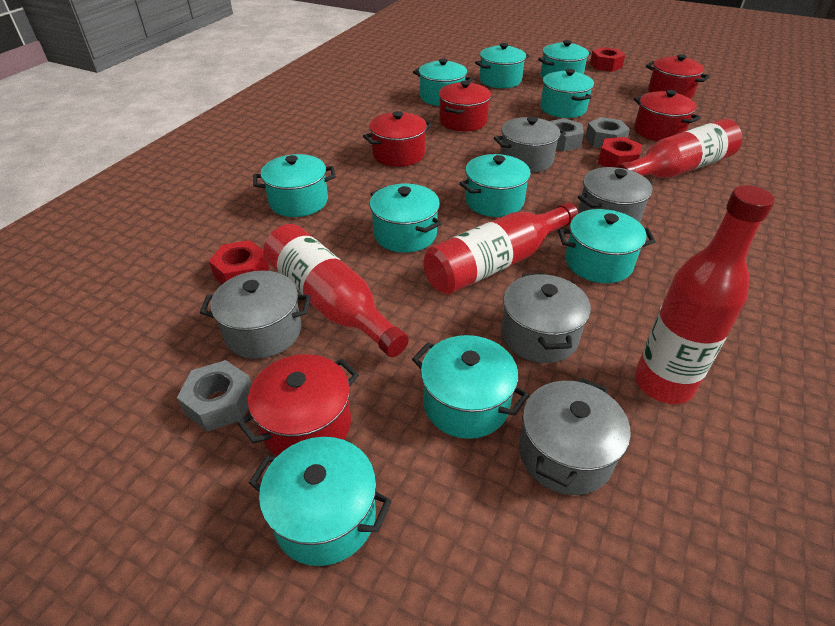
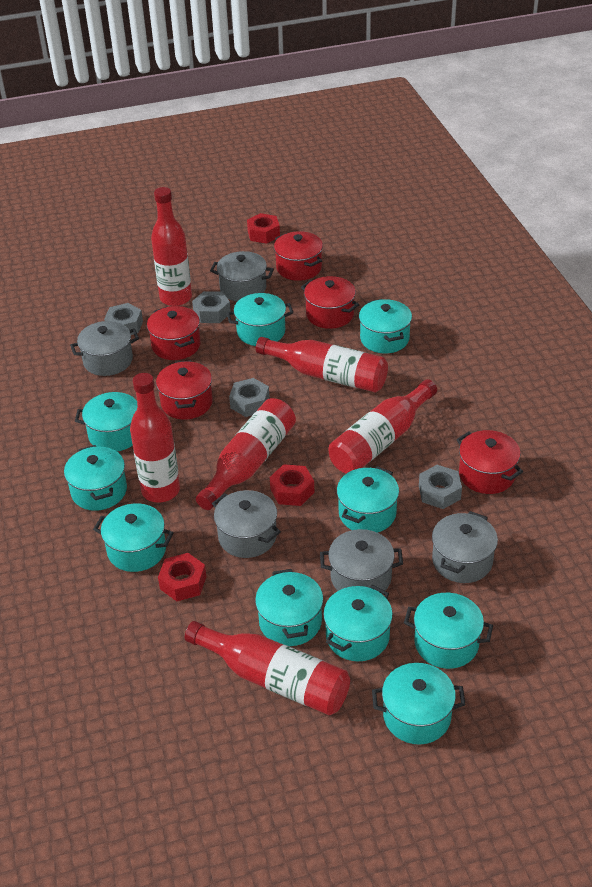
grey nut: [177,360,252,432] [550,118,584,152] [585,117,630,148] = 3 -> [104,303,143,335] [192,291,231,323] [229,378,270,417] [419,465,462,509] = 4
red bottle: [263,224,409,357] [423,202,579,295] [616,119,742,178] [635,185,775,404] = 4 -> [130,373,180,503] [151,187,192,306] [185,621,350,715] [196,398,296,510] [256,337,388,392] [329,379,437,474] = 6

